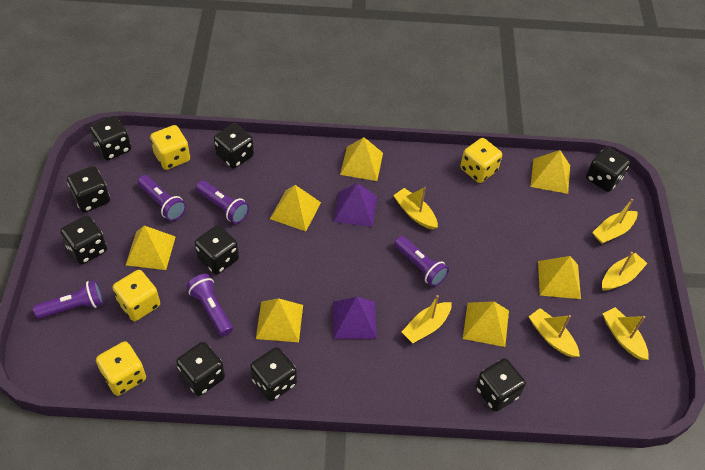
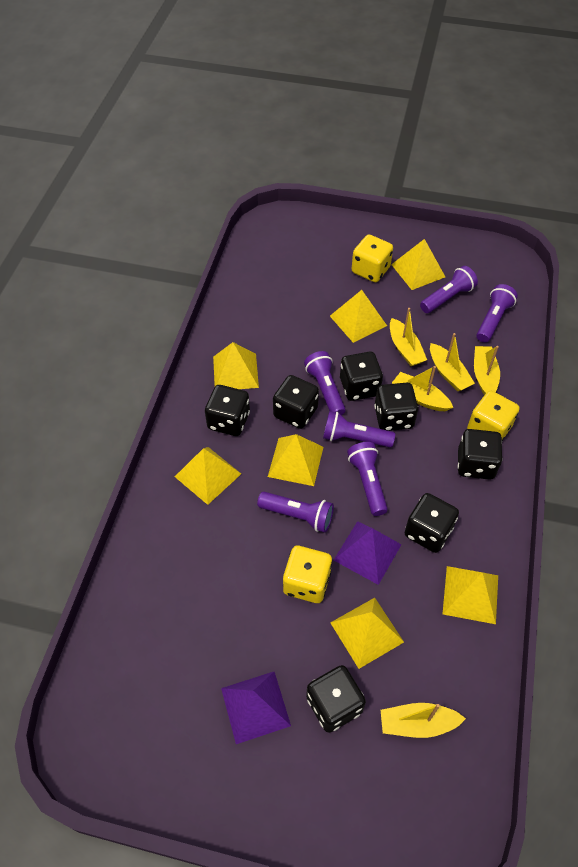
black dice: [60,215,107,265] [67,166,110,213] [90,116,131,161] [176,342,225,396] [195,225,239,275] [214,123,254,169] [250,347,297,401] [475,358,526,412] [586,147,630,192] = 9 -> [205,385,250,436] [273,375,319,429] [306,665,366,732] [340,352,383,401] [374,383,418,431] [405,493,459,553] [458,429,503,480] = 7
purple flashlight: [33,280,103,319] [138,175,186,221] [186,274,233,336] [196,180,249,224] [394,236,449,287] = 5 -> [257,492,334,533] [304,351,346,415] [323,411,395,447] [347,442,388,516] [420,266,478,313] [476,284,518,343] = 6
yellow boat: [393,187,438,230] [402,295,452,343] [529,308,580,357] [592,199,638,244] [602,252,648,291] [602,307,649,360] = 6 -> [381,703,466,738] [390,308,427,366] [392,366,453,411] [430,333,475,391] [474,346,500,395] = 5
yellow dice: [96,341,146,396] [112,270,160,321] [150,125,190,170] [460,138,502,183] = 4 -> [283,546,332,603] [351,234,393,282] [467,391,519,441] = 3

